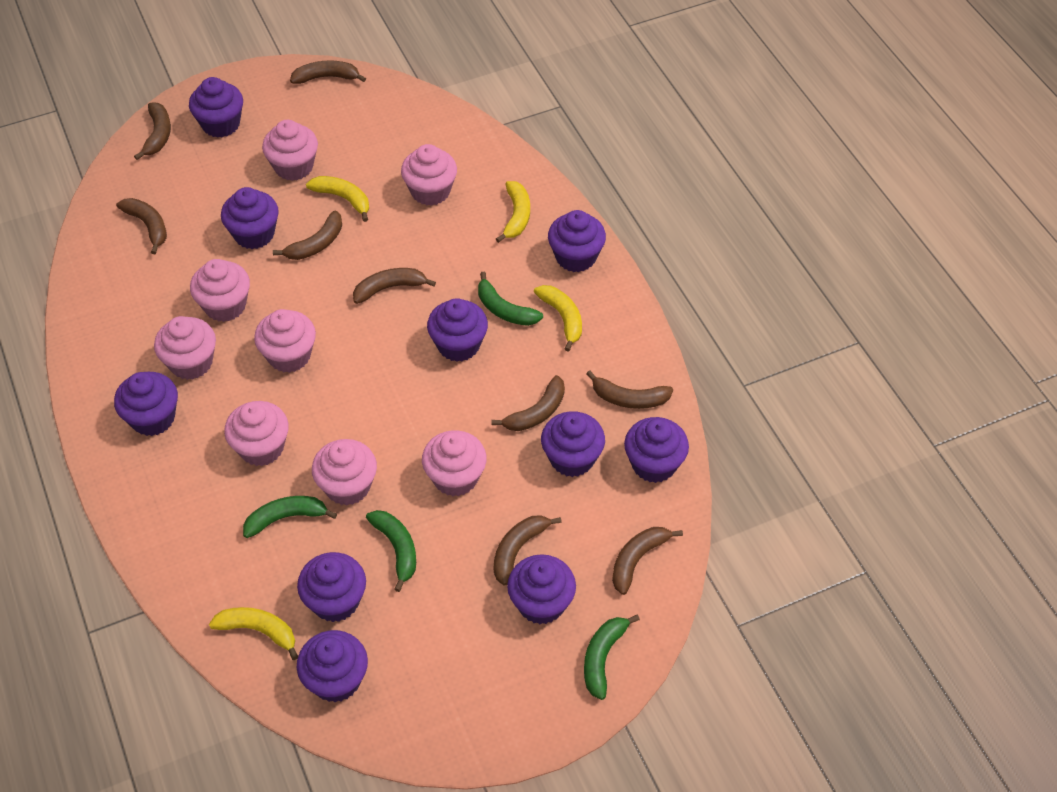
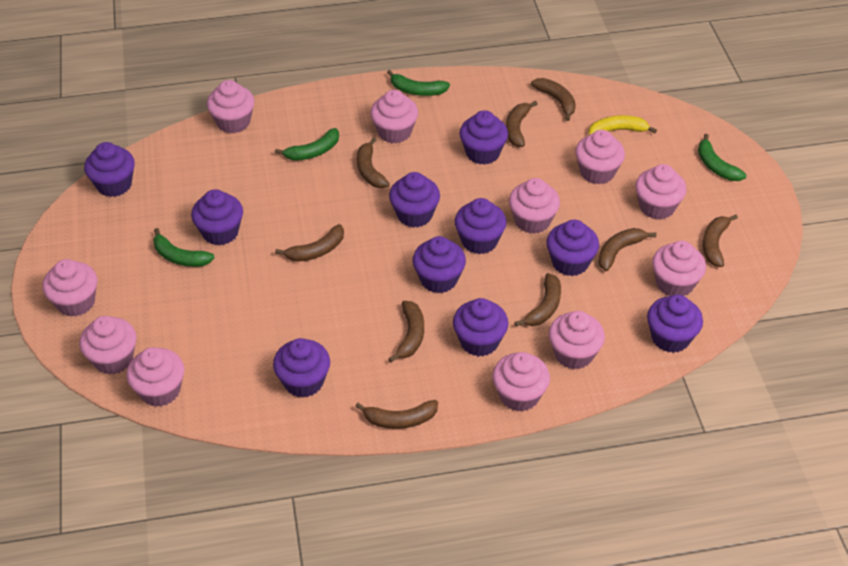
pink cupcake: [154,316,216,380] [190,259,250,322] [224,401,289,466] [254,309,316,373] [262,120,318,181] [312,439,377,505] [401,144,457,206] [422,430,487,497] = 8 -> [43,259,97,317] [79,316,136,375] [126,347,184,407] [207,80,255,133] [370,90,418,143] [493,352,550,412] [509,178,560,234] [549,311,605,369] [575,130,625,184] [635,164,686,220] [652,241,706,296] = 11
yellow banana: [209,607,298,660] [306,176,369,222] [496,181,530,243] [534,285,582,352] = 4 -> [589,115,657,135] = 1

